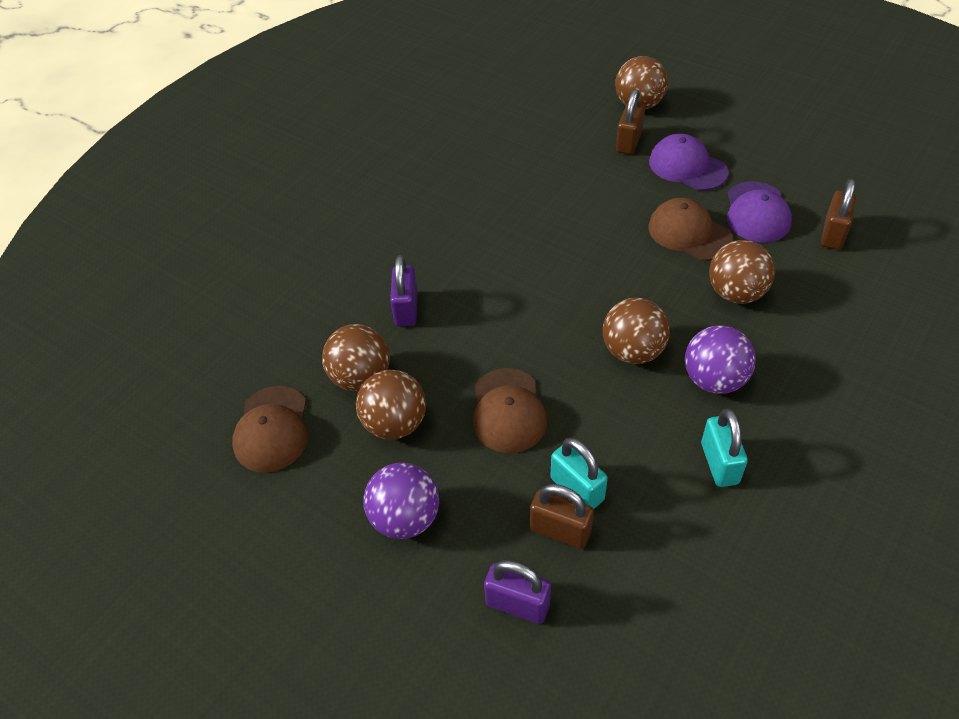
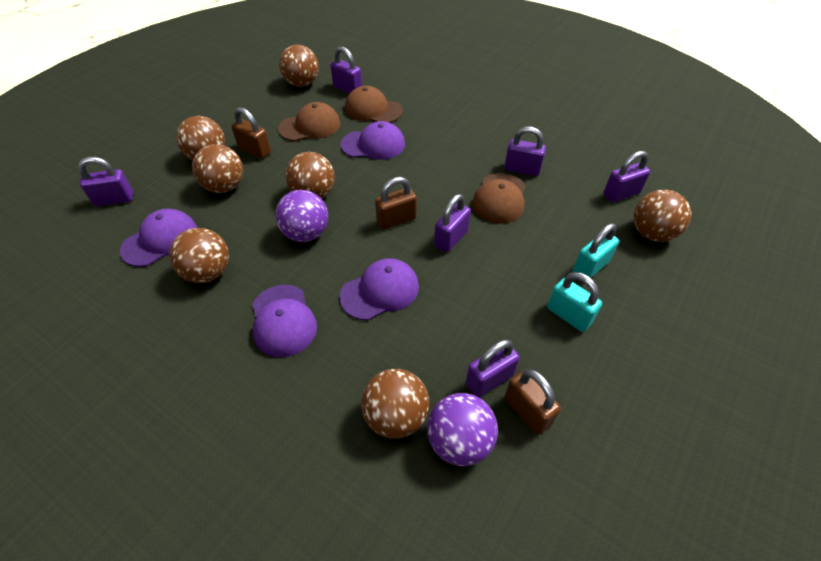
brown ball: [322,324,390,391] [356,370,426,440] [603,298,670,364] [615,56,668,110] [709,240,775,304] = 5 -> [169,228,229,283] [176,116,225,160] [192,144,243,193] [279,45,319,87] [285,152,335,199] [361,369,429,438] [634,190,691,242] = 7
purple cap: [649,134,729,191] [727,181,792,243] = 2 -> [120,208,197,267] [253,285,317,357] [340,258,419,320] [341,121,405,160] = 4
purple padlock: [390,255,418,326] [484,560,551,624] = 2 -> [78,157,134,206] [330,46,362,93] [434,194,471,252] [466,339,520,397] [504,127,546,176] [603,151,650,202] = 6

